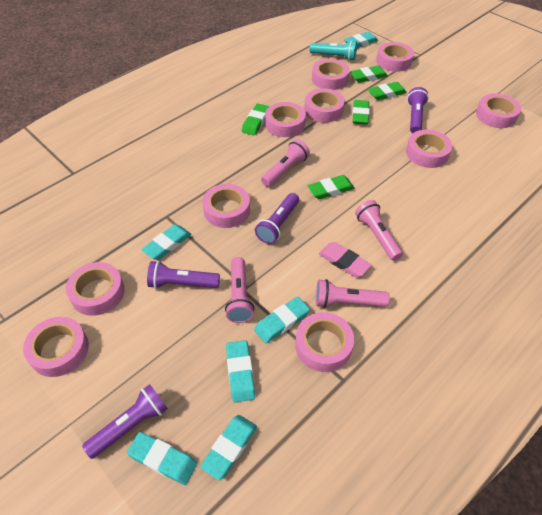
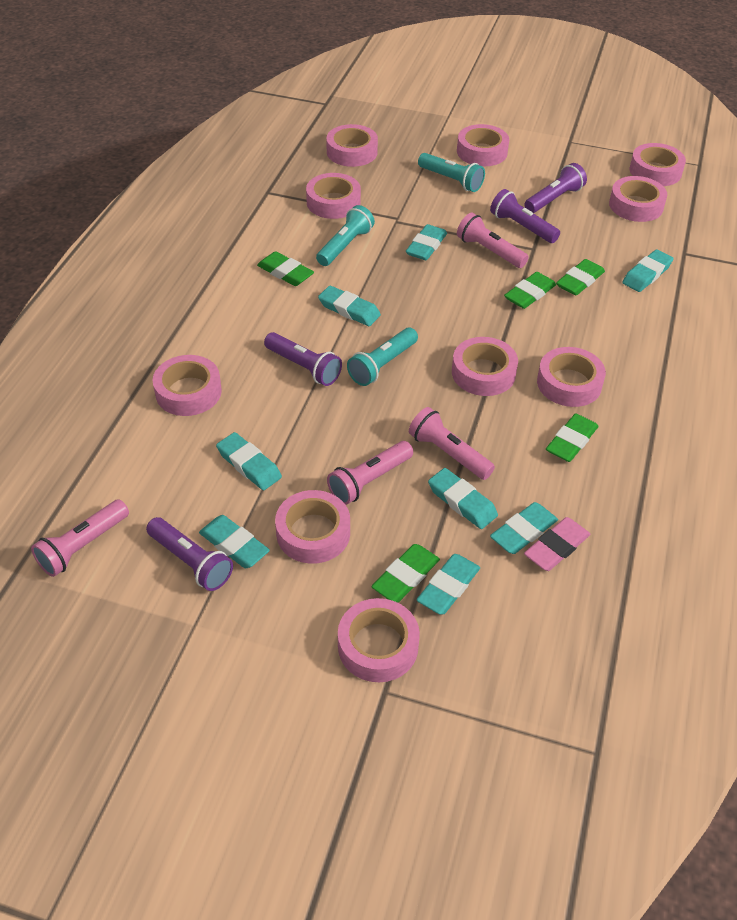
turquoise eraser: [127,432,197,485] [141,224,191,260] [200,415,257,480] [226,340,255,402] [254,297,310,343] [344,32,378,48] = 6 -> [199,515,270,568] [216,432,282,490] [318,286,381,326] [406,224,447,260] [417,554,480,615] [428,468,498,529] [490,502,558,554] [622,249,674,292] = 8
turquoise flashlight: [310,41,357,61] = 1 -> [316,205,375,266] [347,328,418,386] [418,153,485,192] = 3

